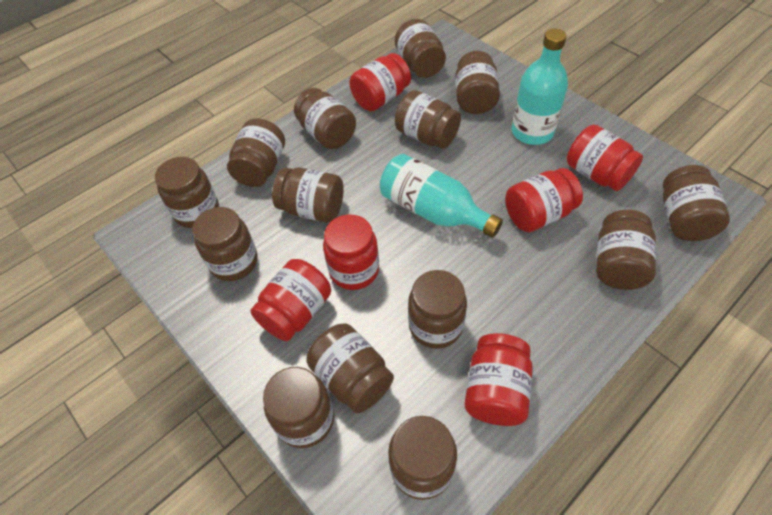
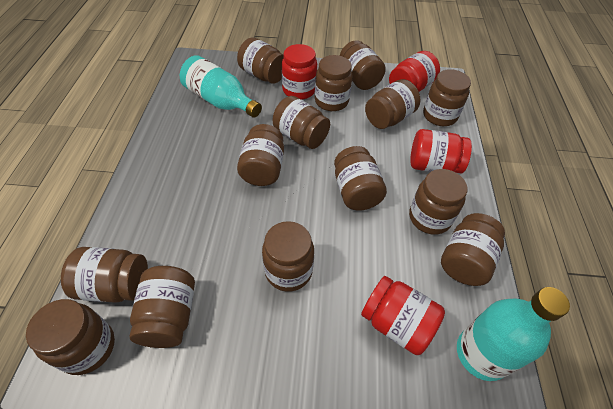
red jar: [250,259,331,341] [323,215,379,290] [349,53,411,112] [464,333,533,426] [505,168,583,232] [566,125,643,191] = 6 -> [282,44,317,100] [361,276,445,355] [389,51,440,92] [410,129,472,173] = 4

